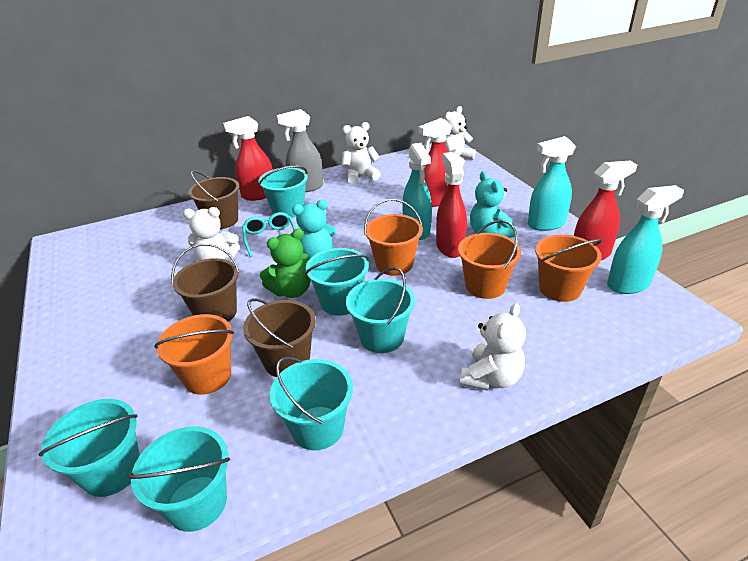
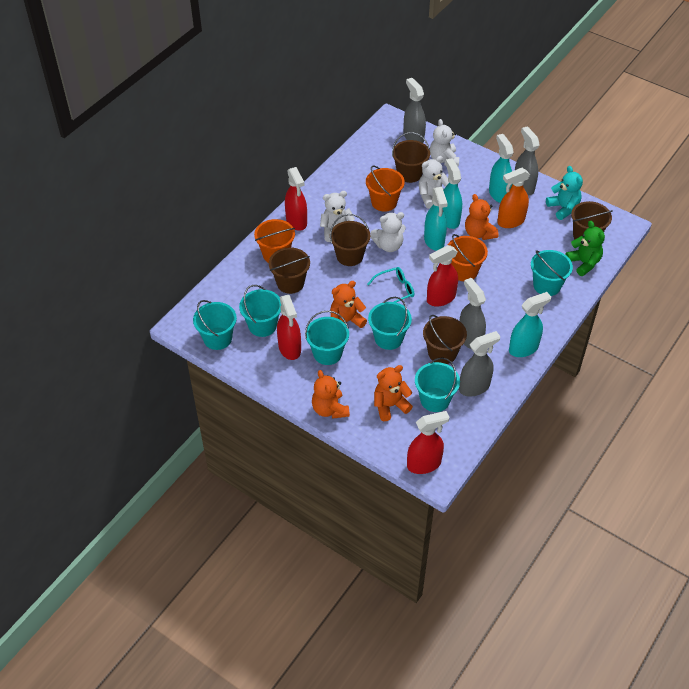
brown bucket: [171,243,239,322] [188,170,240,229] [243,298,316,377] = 3 -> [269,247,310,294] [330,214,370,266] [392,132,430,183] [423,315,467,364] [571,201,613,240] = 5
grey spray bottle: [277,109,323,192] = 1 -> [403,78,426,143] [459,278,486,349] [459,331,500,397] [515,126,540,195] = 4
orange bucket: [154,314,234,395] [364,199,423,275] [458,220,521,299] [535,235,602,302] = 4 -> [254,219,295,263] [366,165,405,212] [448,234,488,281] = 3
orange spray bottle: none = 0 -> [497,168,530,228] = 1
orange teddy bear: none = 0 -> [312,370,350,419] [330,281,367,328] [374,365,413,421] [465,194,498,240] = 4
turquoise spray bottle: [402,143,432,240] [528,136,576,231] [607,185,684,294] = 3 -> [424,187,448,251] [443,158,462,229] [489,134,514,203] [509,292,551,357] = 4
turquoise teddy bear: [291,199,336,258] [470,171,515,238] = 2 -> [546,166,583,220] = 1

